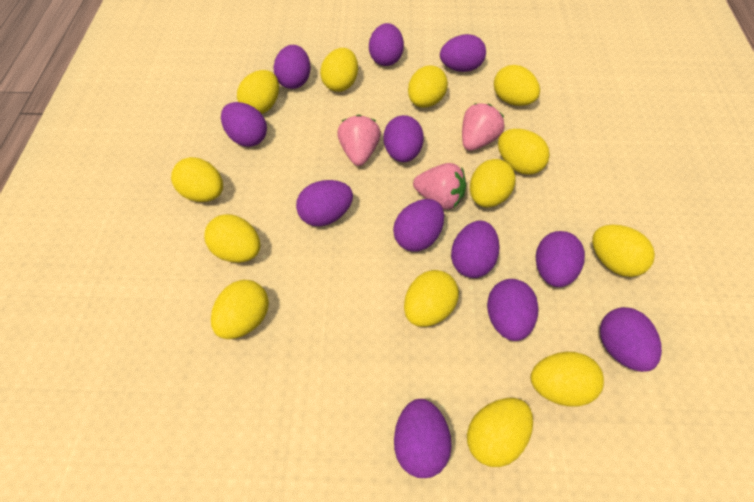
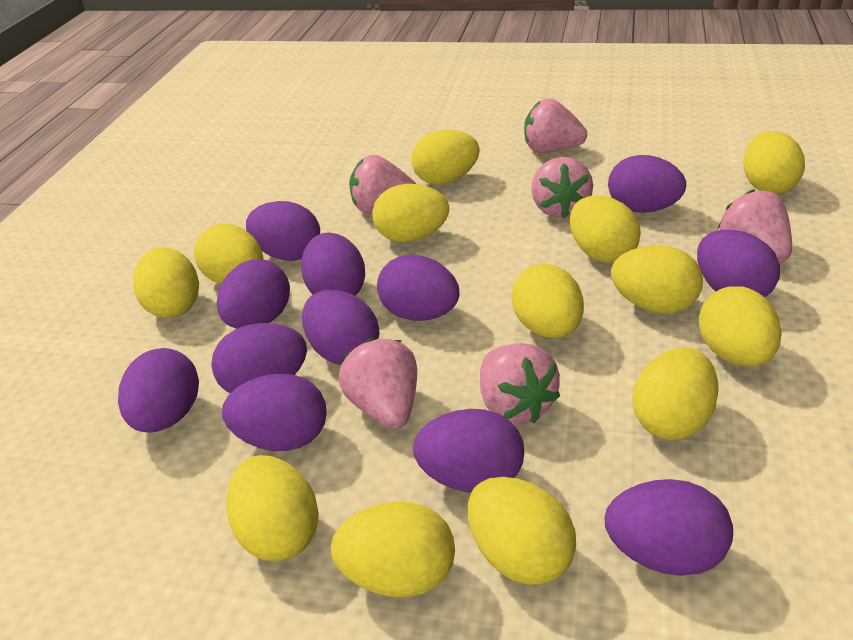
pink strawberry: [337,115,381,166] [413,163,466,210] [462,104,505,151] = 3 -> [338,338,417,429] [349,155,416,214] [480,343,560,424] [524,99,587,153] [531,157,593,218] [718,189,792,262] = 6

